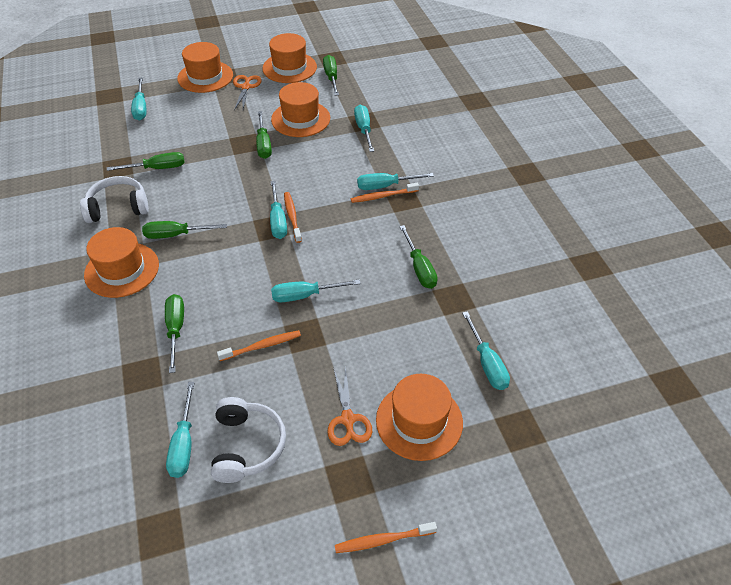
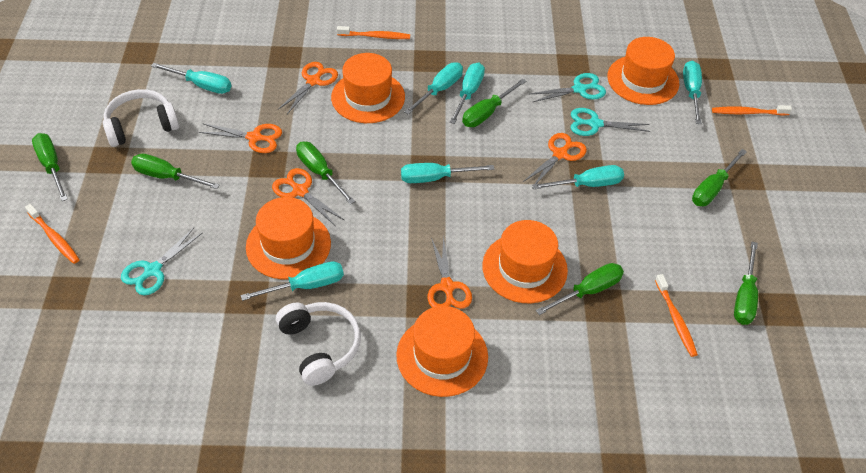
green screwdriver: [107,152,185,171] [142,221,227,239] [165,294,184,373] [256,111,272,159] [323,55,339,96] [399,225,438,289] = 6 -> [32,133,68,201] [131,154,220,189] [296,142,355,204] [462,79,526,127] [536,263,624,315] [692,149,747,206] [734,242,758,325] = 7
orange scissors: [233,75,262,110] [328,366,372,446] = 2 -> [199,123,282,153] [272,168,344,225] [278,62,338,114] [428,236,472,309] [523,133,587,188] = 5
turquoise scissors: none = 0 -> [121,228,203,295] [530,73,606,102] [571,108,651,136] = 3

